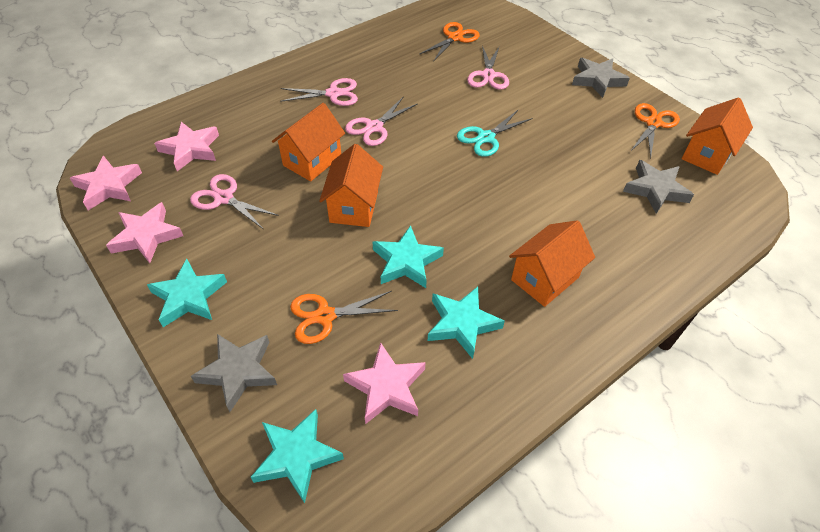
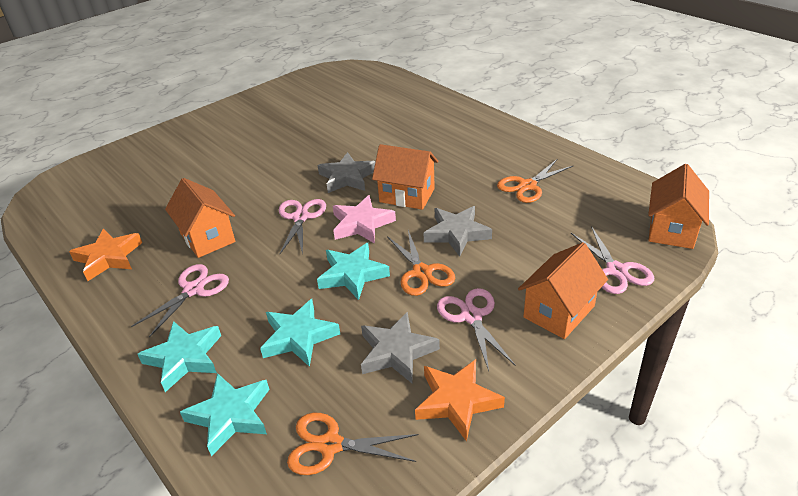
orange star: none = 0 -> [69,229,142,281] [415,359,505,442] = 2
pink star: [70,156,142,210] [106,202,183,263] [154,122,219,171] [343,342,426,424] = 4 -> [333,195,396,244] = 1
turquoise scissors: [457,109,533,157] = 1 -> none = 0

